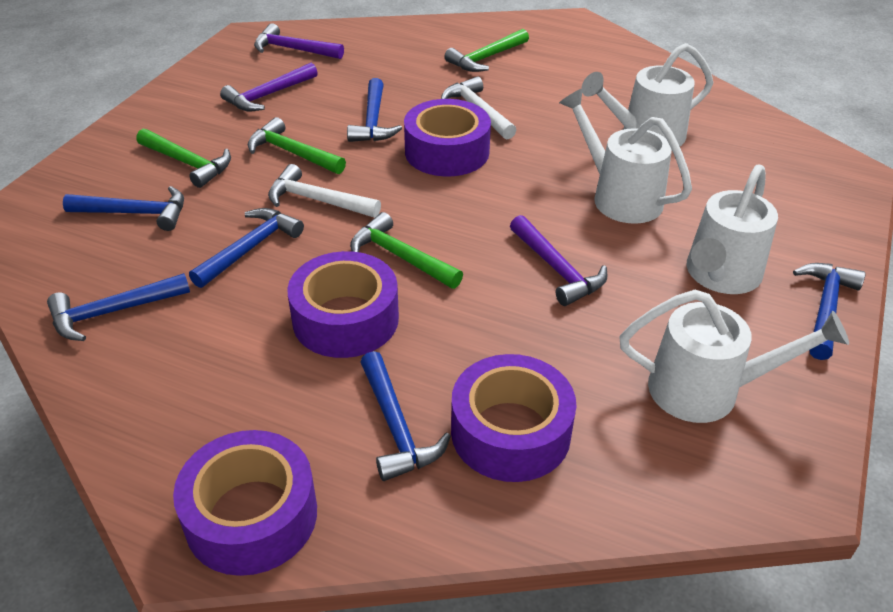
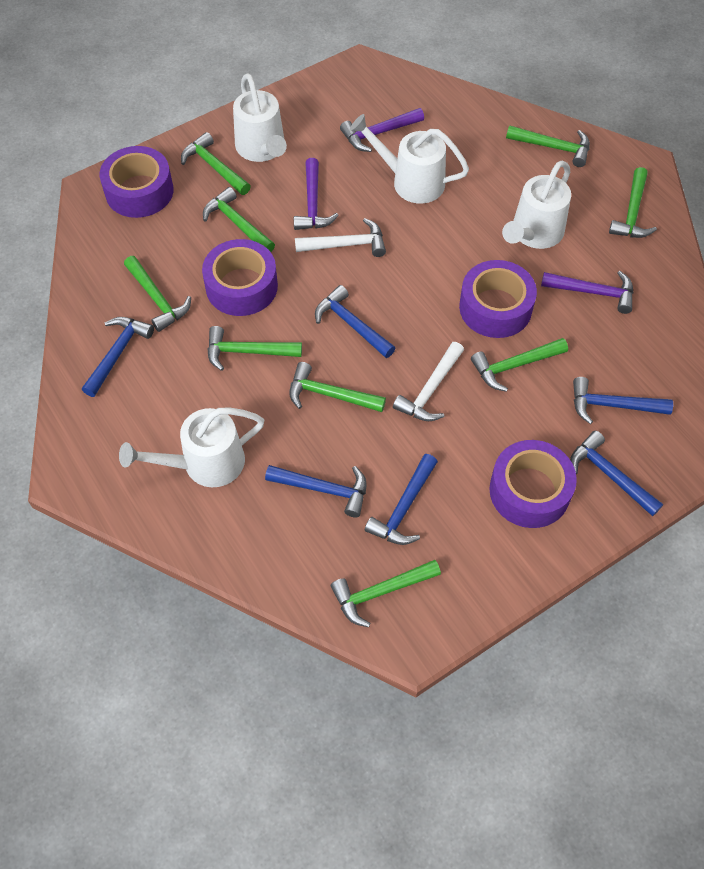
green hammer: [136,129,231,188] [248,117,346,174] [350,212,463,289] [444,29,529,72] = 4 -> [124,256,191,332] [181,132,251,195] [203,187,275,252] [207,326,302,371] [289,362,386,412] [331,560,441,627] [471,338,568,392] [506,126,590,167] [609,167,657,238] = 9

